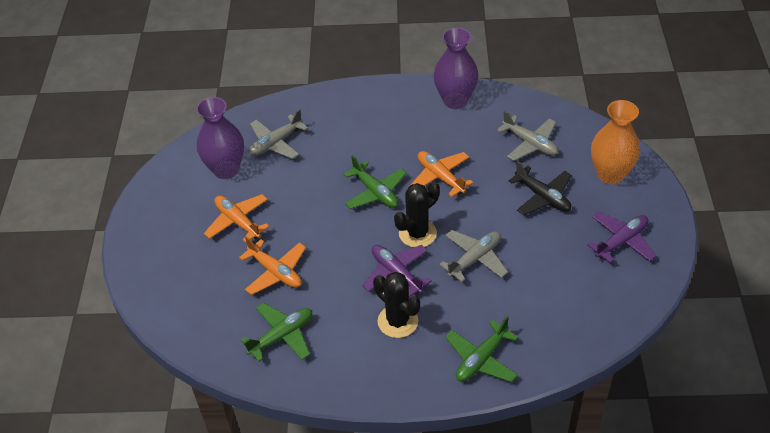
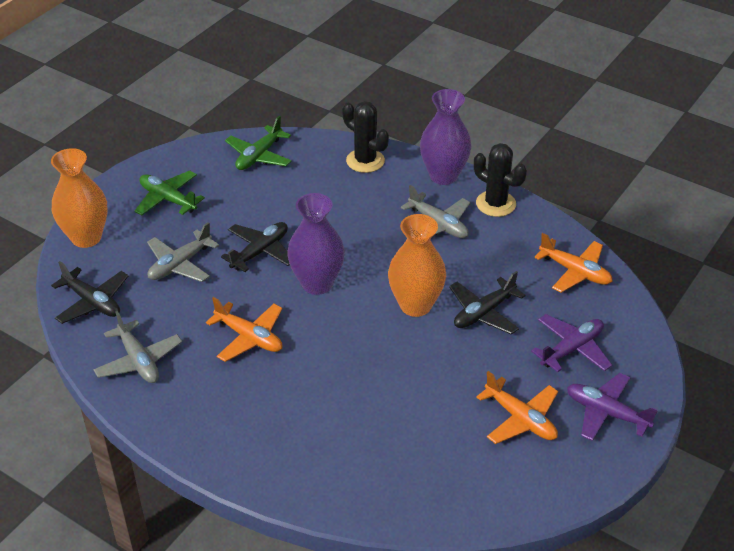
black plane: [509,161,572,215] = 1 -> [51,261,128,324] [221,222,290,272] [449,271,526,334] = 3
green plane: [241,303,312,362] [343,155,407,209] [445,316,518,382] = 3 -> [134,170,205,216] [225,116,292,170] = 2
orange vase: [591,100,640,184] = 1 -> [51,148,108,248] [388,214,446,317] = 2

